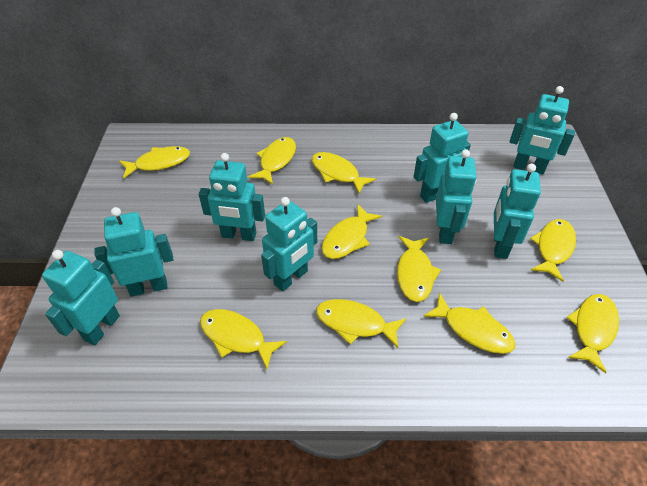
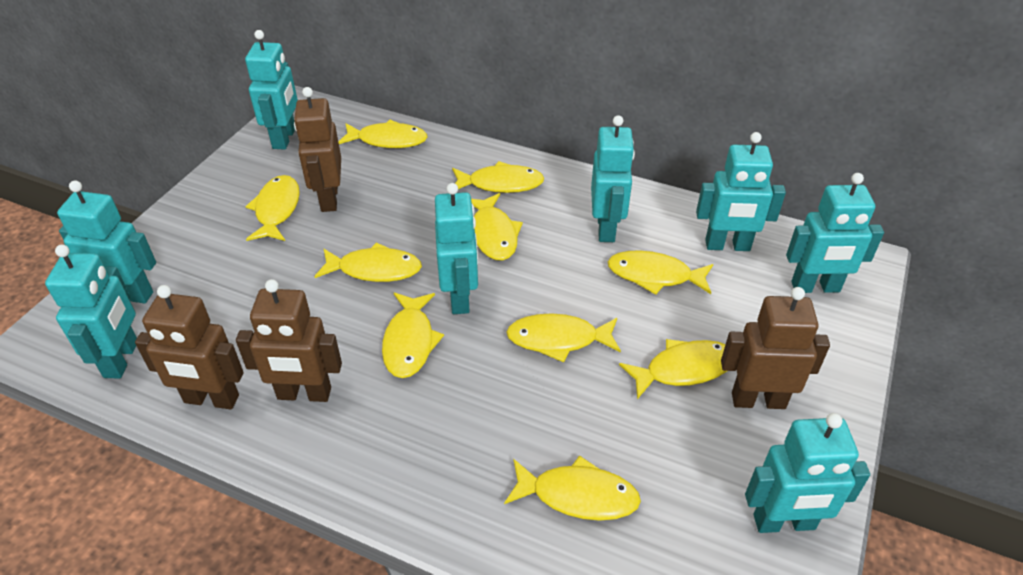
brown robot: none = 0 -> [135,285,244,409] [236,279,342,402] [294,87,341,212] [721,287,830,409] = 4

